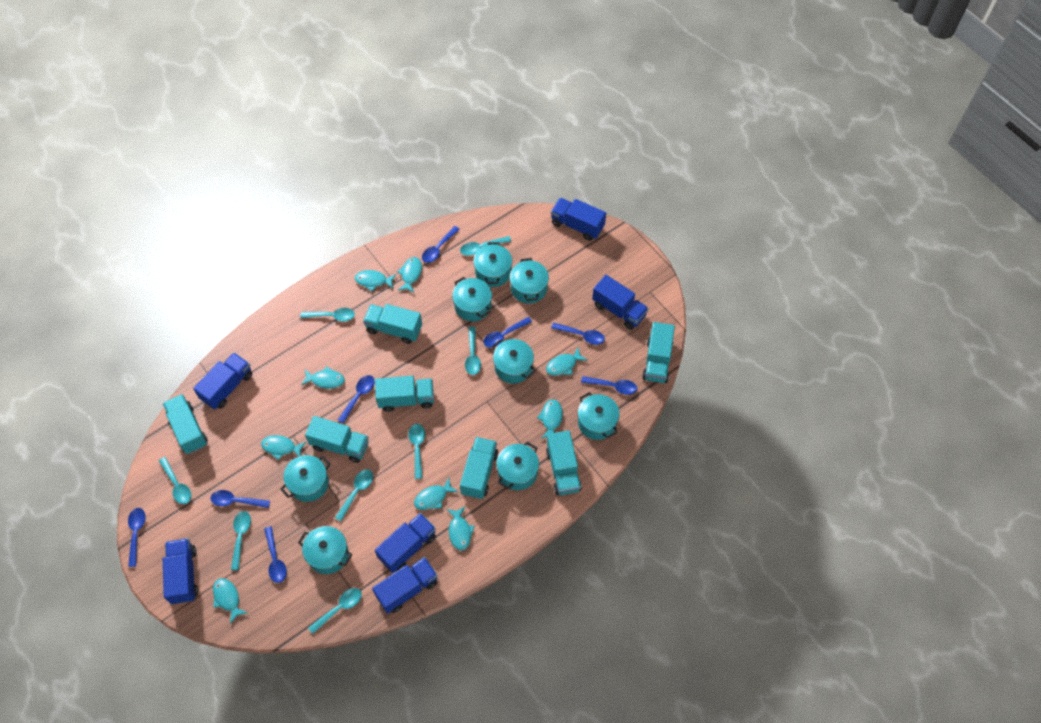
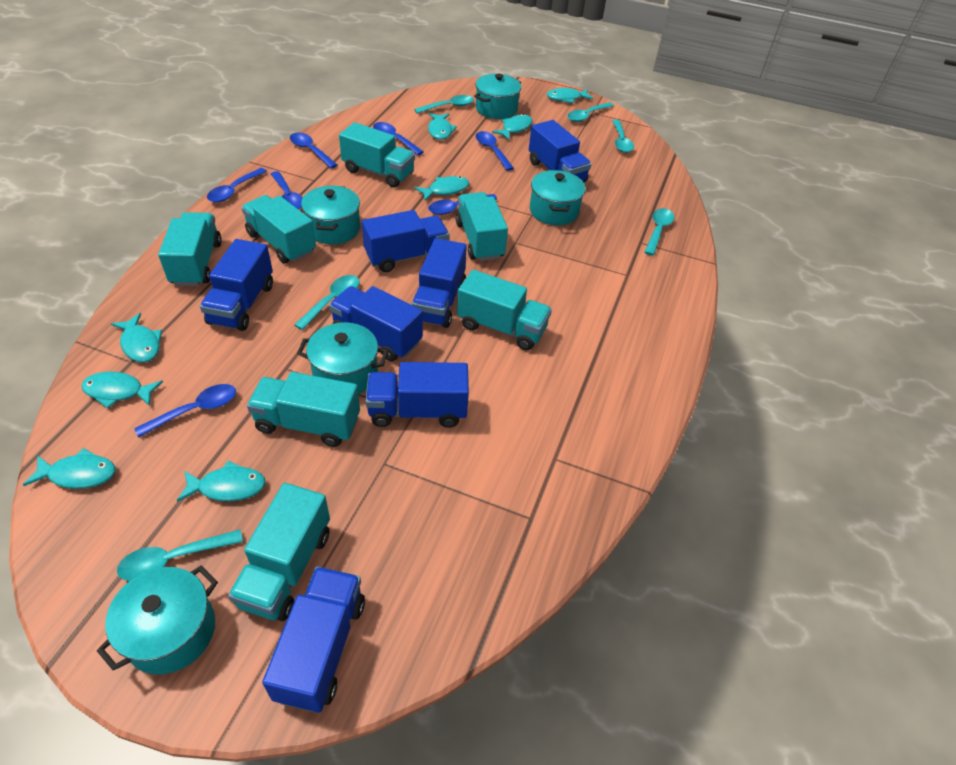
blue spoon: [128,508,145,567] [211,490,270,508] [264,526,287,583] [338,375,375,423] [422,226,460,263] [483,317,532,348] [551,323,605,345] [581,376,637,395] = 8 -> [134,384,236,438] [207,168,267,202] [271,171,303,210] [290,133,337,168] [373,122,424,155] [428,194,497,215] [476,131,514,171] = 7
blue truck: [163,538,198,604] [193,353,252,410] [372,557,438,613] [375,513,436,573] [551,198,606,241] [592,275,649,330] = 6 -> [200,239,273,331] [262,566,365,713] [329,286,423,361] [362,210,449,272] [366,362,469,428] [412,238,467,328] [529,120,591,182] = 7
turquoise fish: [213,578,248,624] [261,435,306,460] [301,366,345,389] [355,270,396,292] [397,257,422,293] [414,477,458,510] [447,506,475,550] [537,399,563,439] [546,347,588,376] = 9 -> [23,448,116,489] [81,371,163,409] [111,313,162,362] [177,461,266,502] [415,176,469,201] [428,113,457,140] [492,114,532,140] [547,88,593,103] = 8
turquoise pot: [281,455,331,502] [298,526,352,574] [452,277,492,321] [473,242,512,287] [492,339,536,384] [496,442,539,490] [509,258,549,304] [578,392,620,440] = 8 -> [97,565,218,675] [297,322,388,394] [301,186,360,244] [474,74,521,119] [530,170,585,225] = 5
turquoise spoon: [159,457,191,504] [231,511,251,570] [300,308,355,321] [308,588,362,634] [335,469,373,521] [408,424,425,479] [460,236,511,256] [465,327,481,375] = 8 -> [117,530,243,581] [294,275,359,330] [414,95,474,114] [568,102,614,122] [612,120,634,153] [644,208,674,256] = 6

